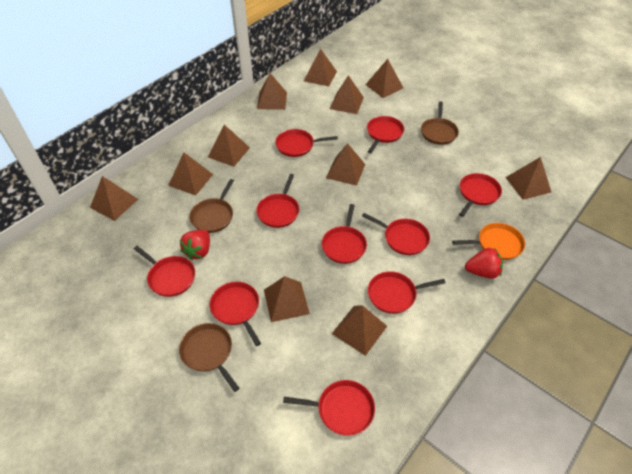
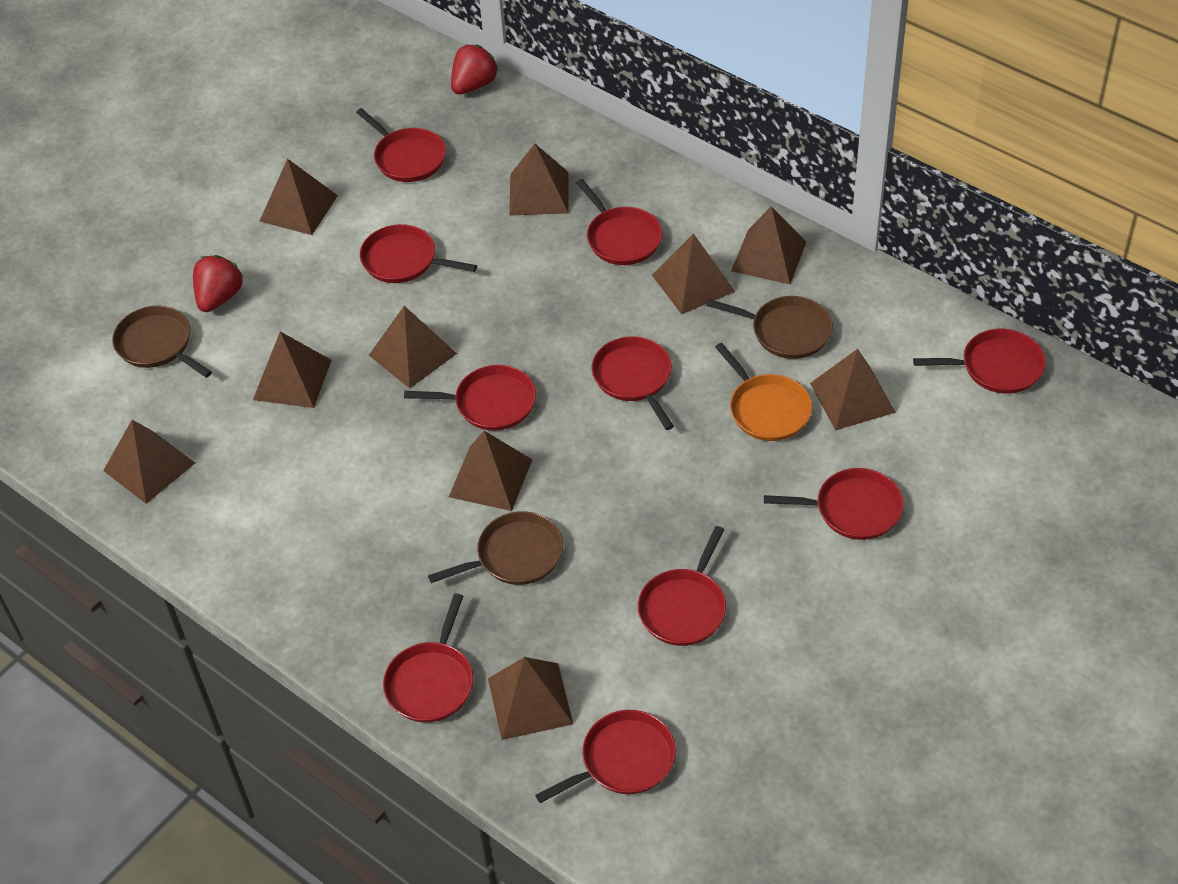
brown pyramid: [90,176,138,221] [168,152,213,195] [208,125,250,167] [257,73,287,110] [264,276,310,322] [304,49,337,86] [326,143,365,186] [330,75,364,114] [332,305,387,356] [365,59,403,98] [505,157,551,200] = 11 -> [103,420,195,504] [253,332,331,408] [260,159,338,235] [369,306,457,388] [449,431,532,511] [488,657,573,740] [509,144,569,216] [652,233,735,314] [731,206,806,284] [810,349,896,430] = 10

